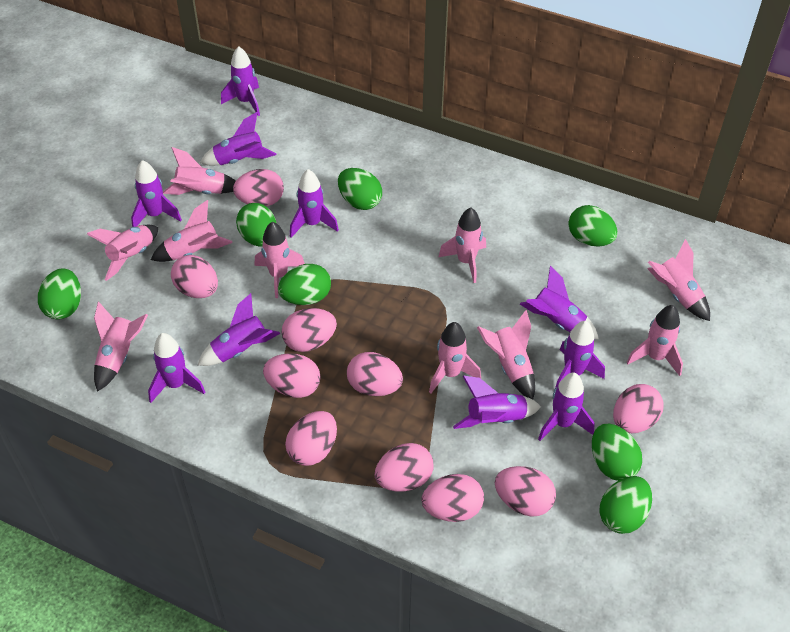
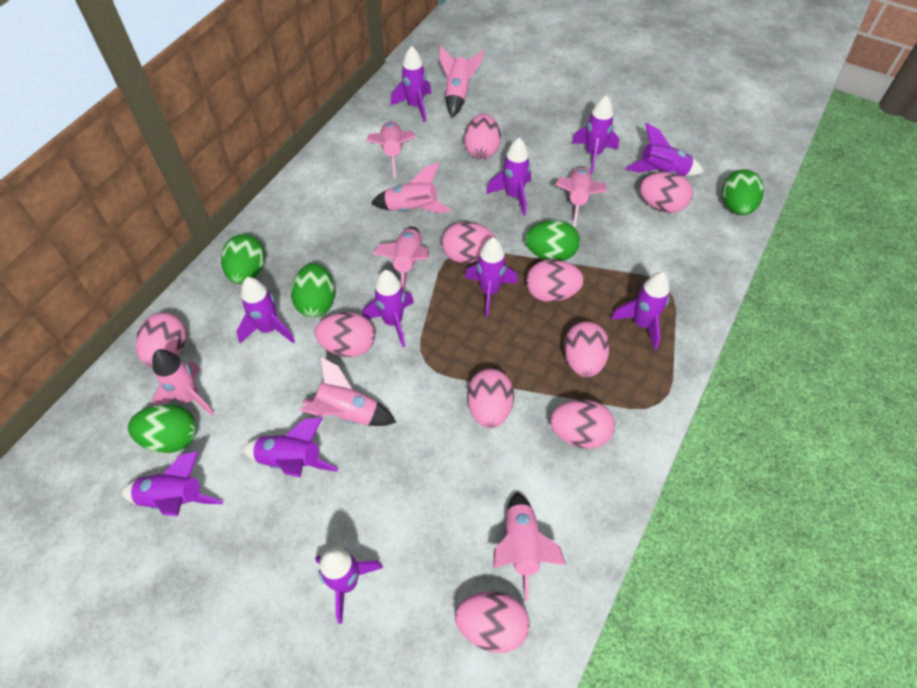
green egg: [38,268,81,319] [236,203,277,247] [278,264,331,305] [338,168,382,210] [568,205,617,247] [592,424,642,481] [599,476,652,534] = 7 -> [128,404,197,453] [221,234,265,284] [291,263,335,317] [525,220,580,261] [722,169,764,215] = 5
pink rocket: [87,225,158,281] [94,301,148,392] [151,200,233,262] [163,147,236,195] [255,222,305,298] [429,322,481,393] [438,208,486,283] [477,310,535,399] [626,305,683,376] [647,239,710,321] = 10 -> [152,349,214,416] [300,357,397,426] [366,121,416,178] [371,163,451,213] [373,227,429,292] [439,45,484,118] [493,492,566,601] [555,166,608,227] = 8
purple rocket: [131,160,182,227] [148,333,205,403] [197,293,280,366] [200,112,276,166] [221,46,260,116] [290,169,339,238] [453,376,541,429] [520,266,599,339] [538,373,595,441] [555,321,605,388] = 10 -> [121,451,223,516] [237,277,295,344] [241,417,338,478] [315,547,383,624] [362,270,414,347] [390,46,431,122] [465,237,518,317] [486,138,531,216] [572,95,619,174] [611,272,670,350] [625,123,704,176] = 11

